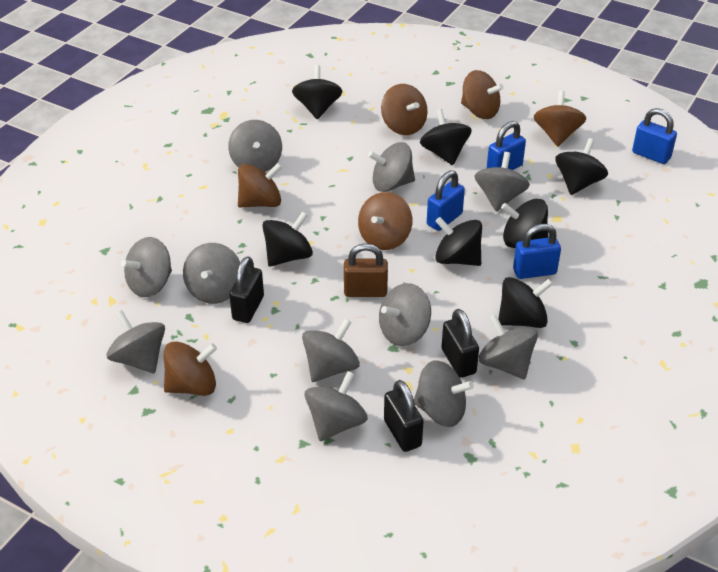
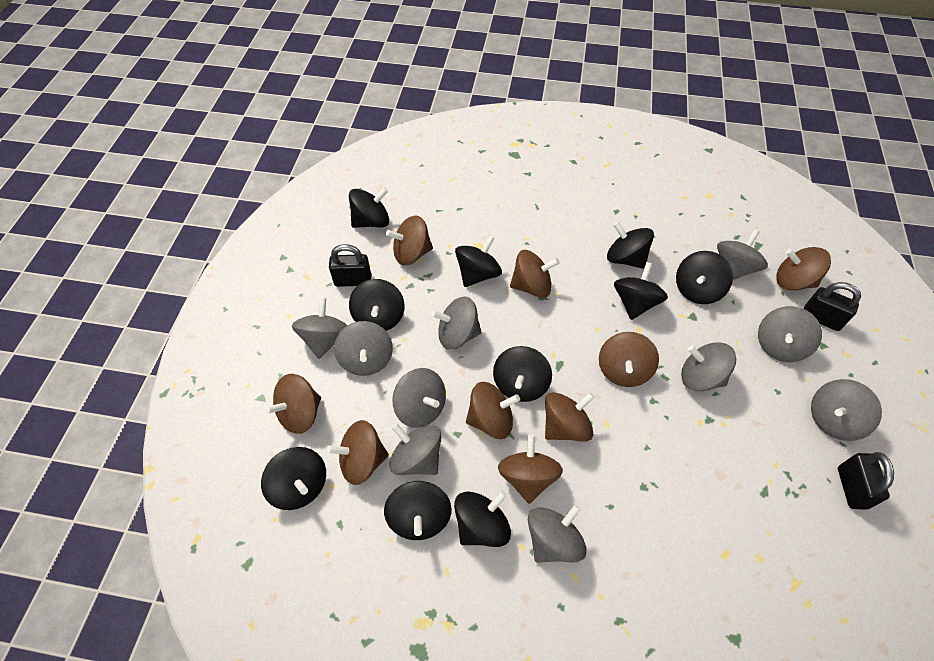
black spinning top: [262,211,313,267] [292,65,343,120] [420,109,472,165] [435,217,482,266] [498,277,553,328] [501,199,549,248] [555,138,608,195] = 7 -> [261,447,326,510] [349,187,389,228] [349,279,405,331] [384,481,451,540] [454,490,511,547] [455,235,502,287] [493,346,552,402] [607,222,654,269] [614,262,668,320] [676,251,733,304] = 10
blue padlock: [427,170,465,231] [487,121,526,170] [513,224,561,279] [632,108,677,164] = 4 -> none = 0
brown padlock: [344,243,388,297] = 1 -> none = 0
brown spinning top: [164,341,217,396] [238,163,282,208] [358,192,412,250] [381,84,427,135] [461,70,504,119] [534,91,586,147] = 6 -> [265,374,321,434] [327,420,389,485] [386,216,433,266] [466,382,520,439] [498,435,563,504] [510,250,559,298] [545,392,595,442] [599,332,659,387] [777,247,831,291] = 9
grey spinning top: [107,310,165,374] [121,237,172,297] [183,243,240,304] [228,120,282,172] [302,319,360,382] [304,371,368,441] [368,142,415,192] [379,283,431,346] [414,360,474,427] [475,152,530,211] [479,314,538,379] = 11 -> [292,298,348,359] [334,321,393,376] [389,423,442,475] [392,368,446,428] [432,297,482,350] [528,504,586,563] [681,342,736,391] [717,229,768,280] [758,306,822,362] [811,379,882,441] = 10

